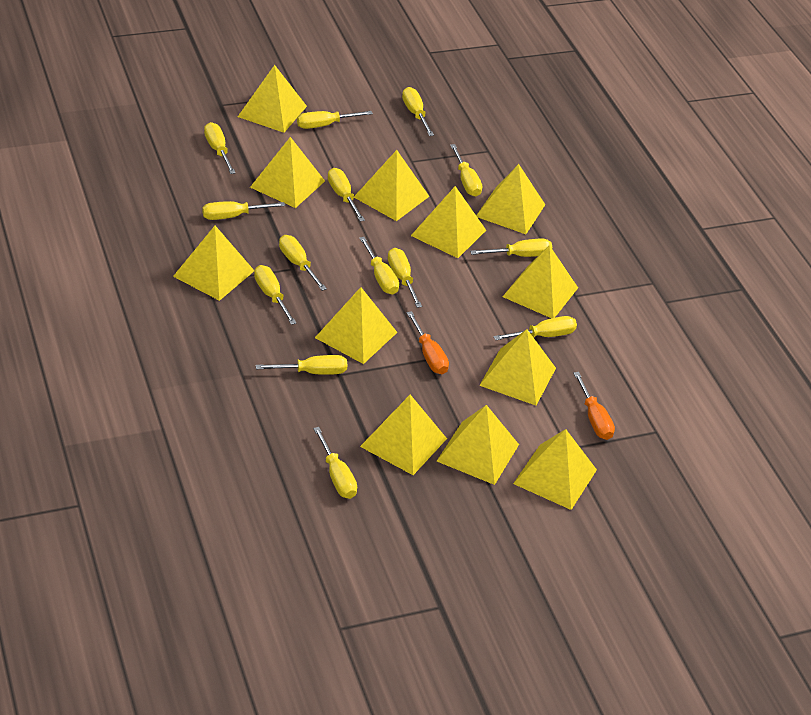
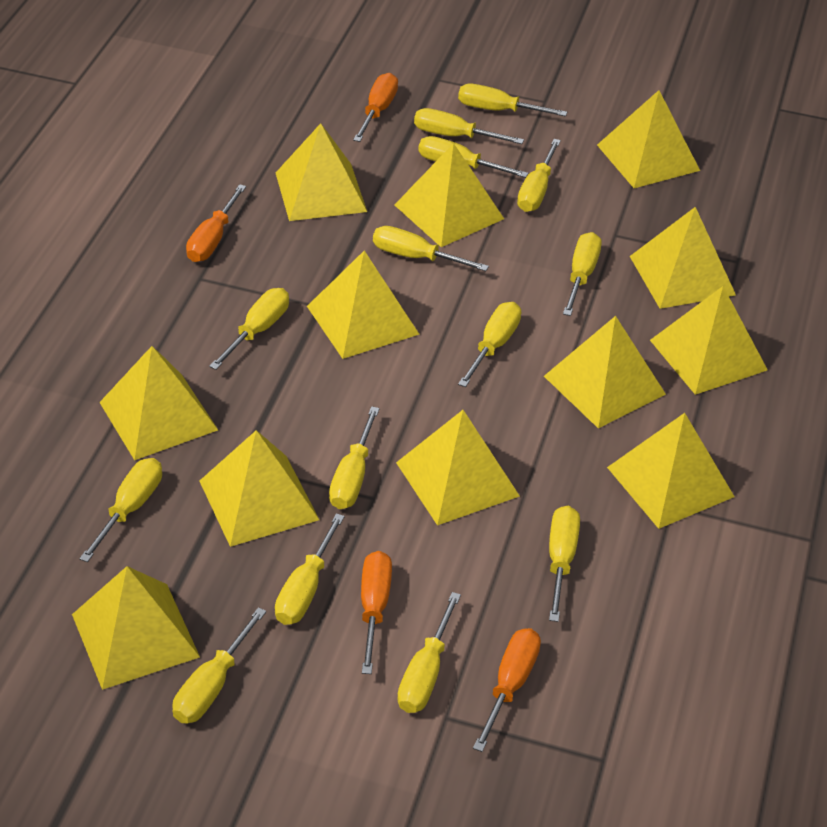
orange screwdriver: [407,311,449,375] [573,372,615,440] = 2 -> [186,184,246,262] [353,73,398,142] [361,551,392,674] [473,628,541,752] = 4

